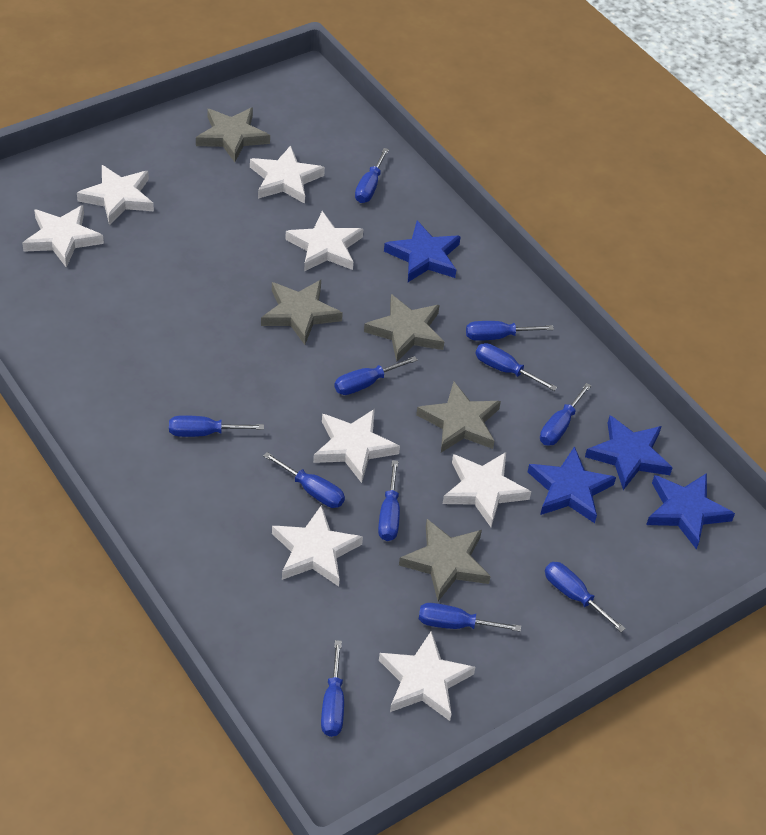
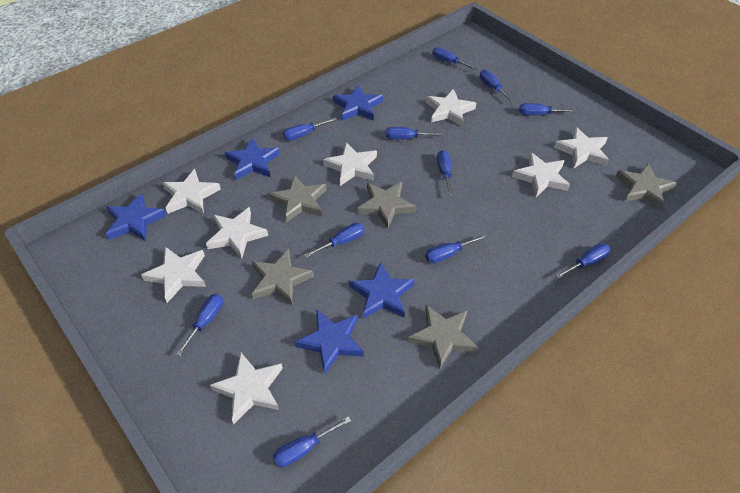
blue star: [384,221,461,282] [528,446,616,523] [585,415,673,490] [646,473,735,549] = 4 -> [106,193,167,241] [225,138,280,180] [295,309,364,374] [333,85,383,121] [349,262,414,319] = 5

